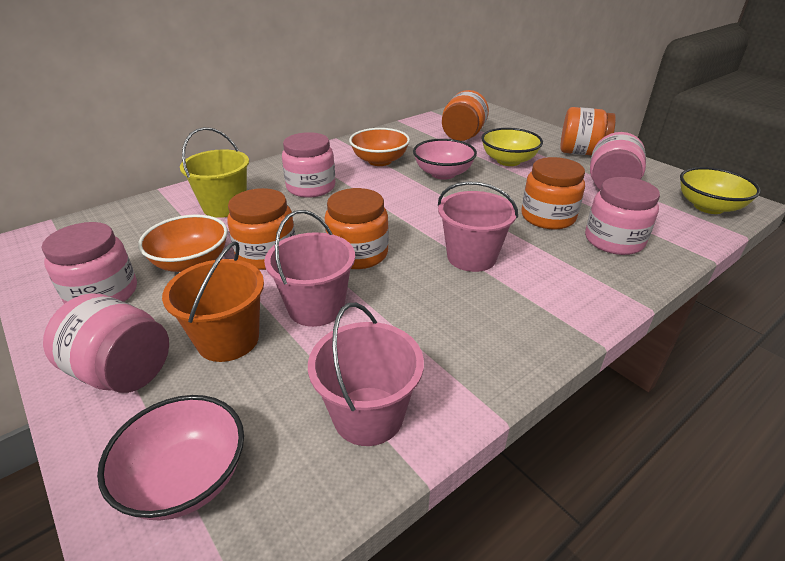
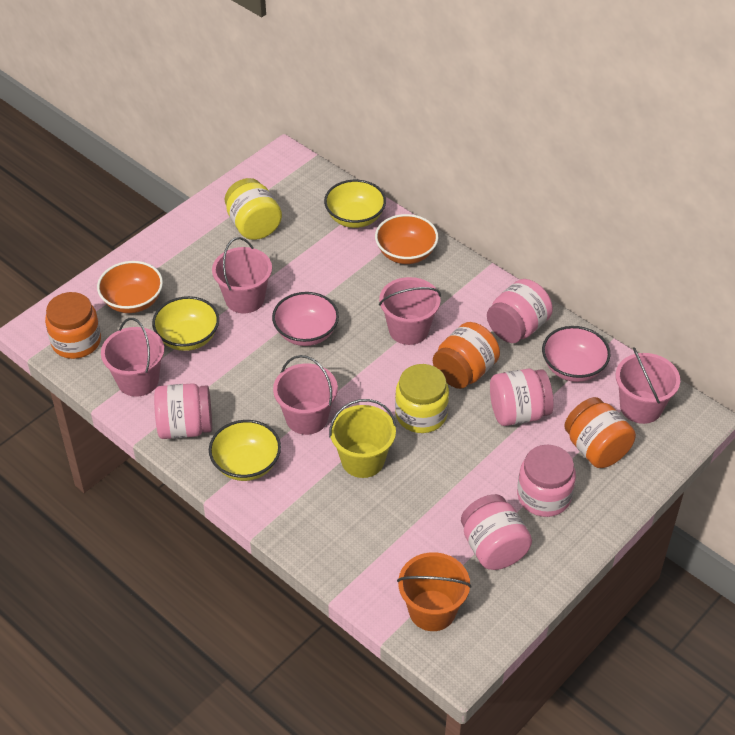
orange jar: [227,188,295,270] [325,188,389,269] [442,90,489,141] [521,157,585,229] [560,107,616,155] = 5 -> [45,292,101,359] [433,322,500,389] [564,397,636,468] = 3
pink bucket: [264,210,355,327] [308,303,424,446] [438,181,518,272] = 3 -> [101,318,164,397] [212,237,272,313] [273,355,338,435] [379,277,441,345] [616,347,680,424] = 5
yellow bowl: [481,128,543,166] [680,167,761,214] = 2 -> [152,296,219,351] [209,420,281,481] [324,180,386,228] = 3
yellow jar: none = 0 -> [225,178,282,240] [395,364,449,433] = 2

